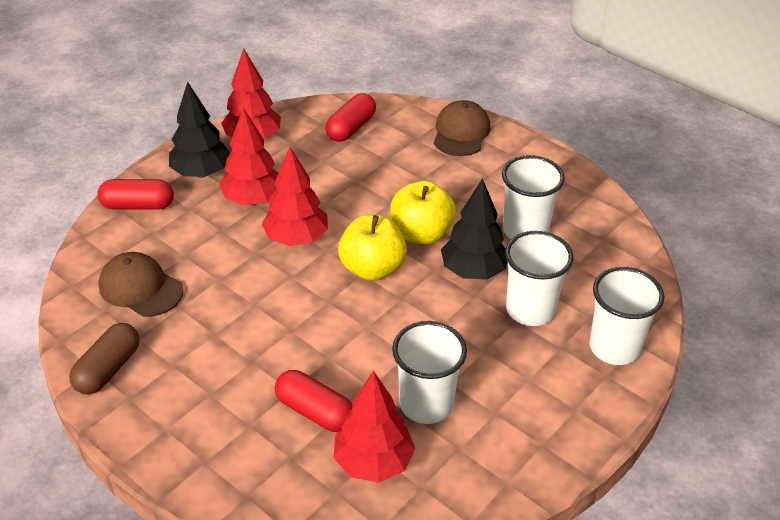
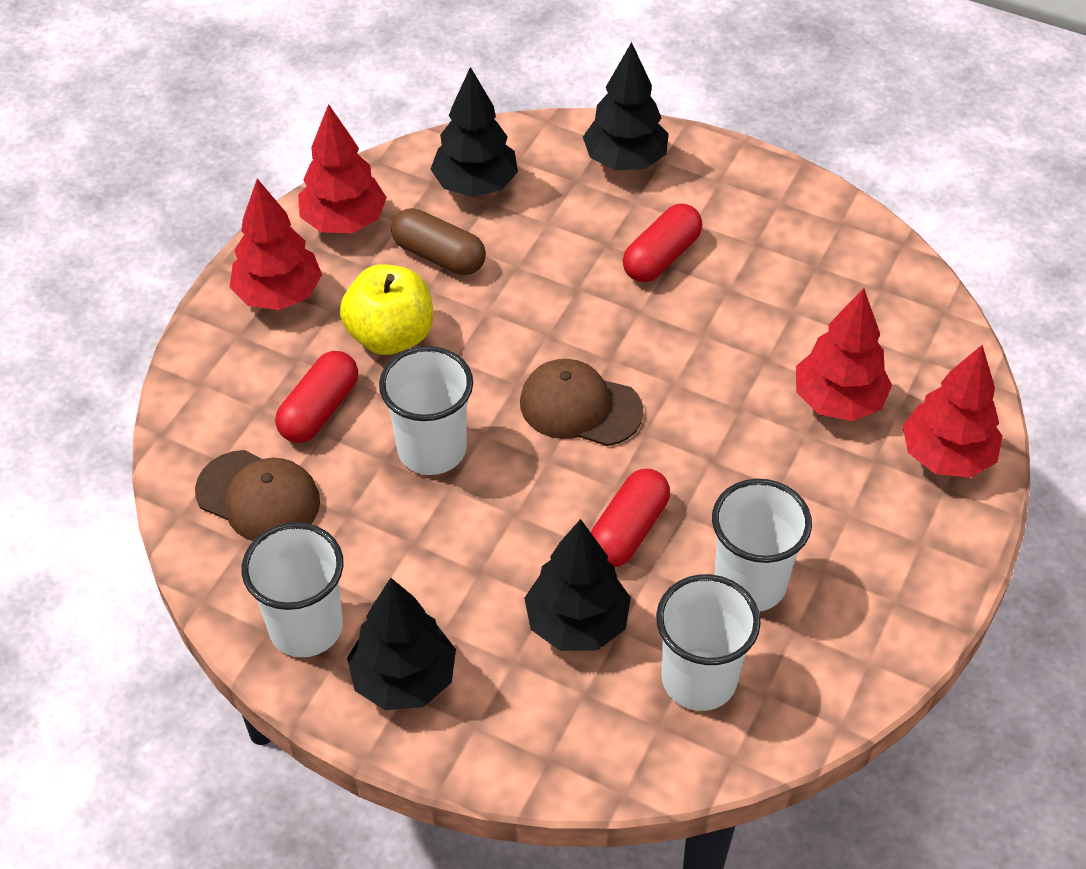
black tree: [169,81,230,178] [441,178,507,280] = 2 -> [347,578,456,710] [431,67,518,197] [524,519,631,651] [583,42,669,170] = 4
yellow apple: [338,215,407,281] [390,181,456,244] = 2 -> [340,264,433,355] = 1

